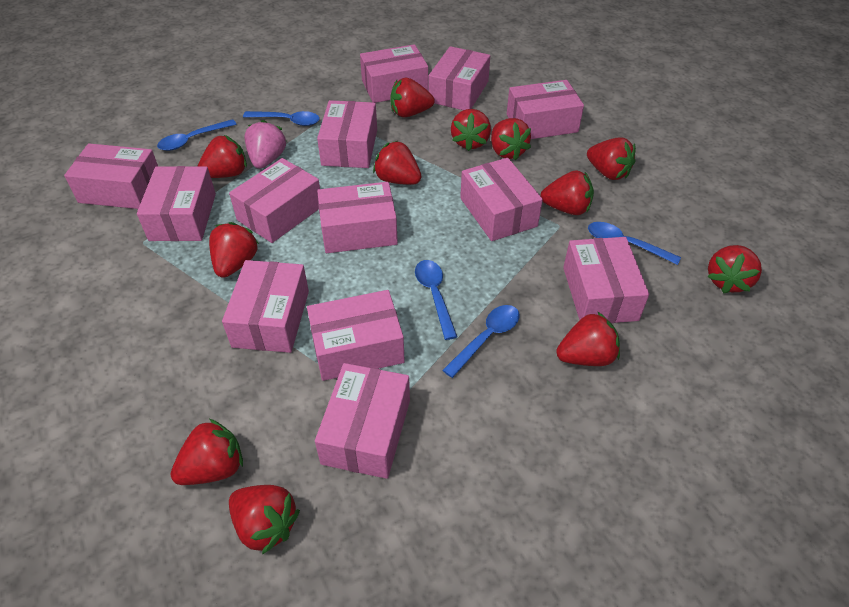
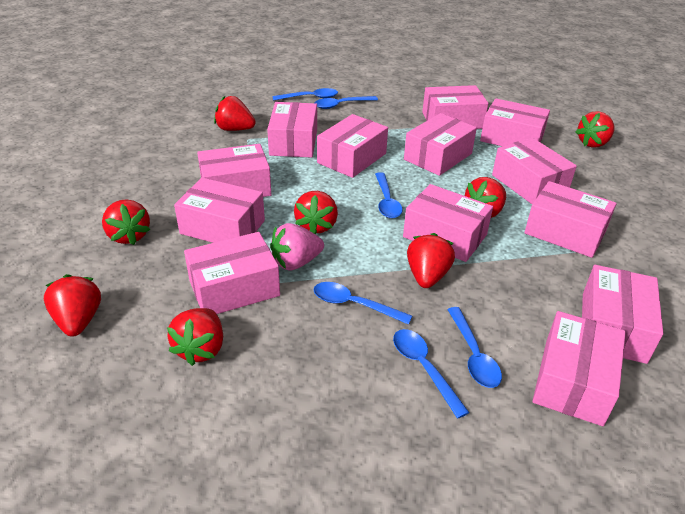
blue spoon: [157,119,237,151] [243,111,320,126] [415,260,457,340] [442,305,519,378] [588,222,681,265] = 5 -> [272,88,338,101] [313,282,412,325] [315,96,378,109] [375,172,403,218] [393,329,469,419] [447,307,502,388] = 6
red strawberry: [170,419,243,485] [197,135,247,178] [209,222,259,278] [229,485,300,555] [373,141,421,185] [390,78,435,117] [451,109,491,151] [491,118,531,161] [541,170,594,215] [556,312,620,366] [587,138,636,180] [707,245,762,293] = 12 -> [44,274,101,337] [102,199,150,245] [167,308,223,366] [214,96,256,131] [294,191,338,234] [407,233,455,288] [465,177,506,218] [576,111,614,148] = 8

